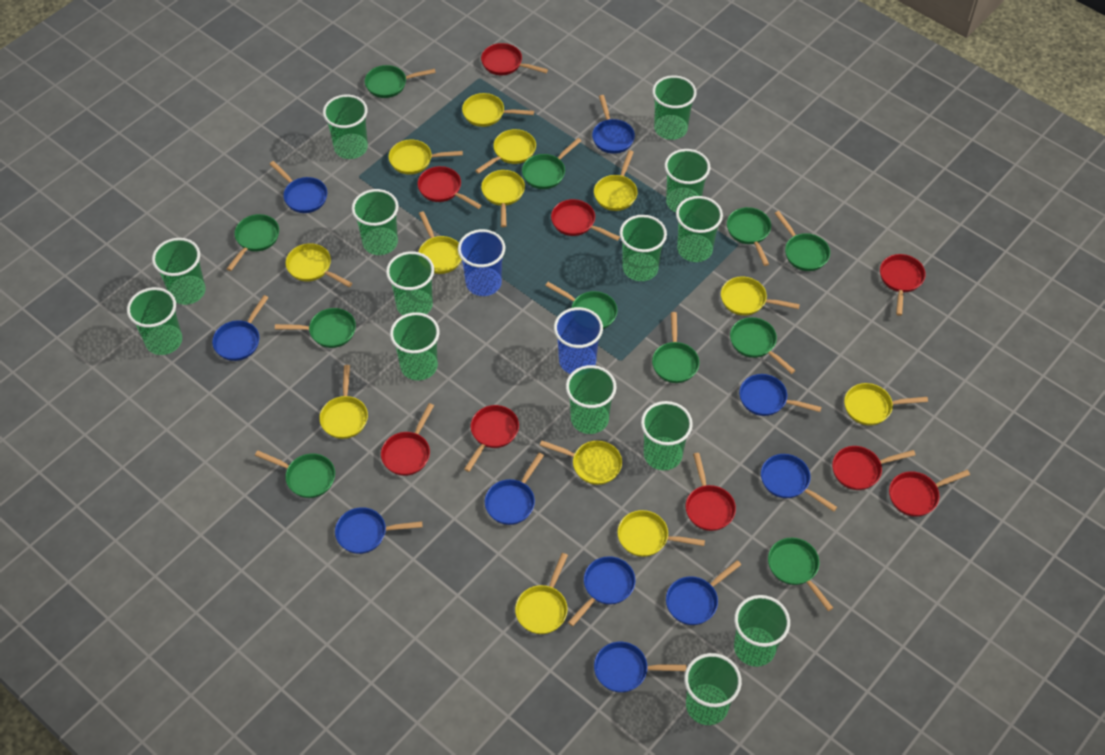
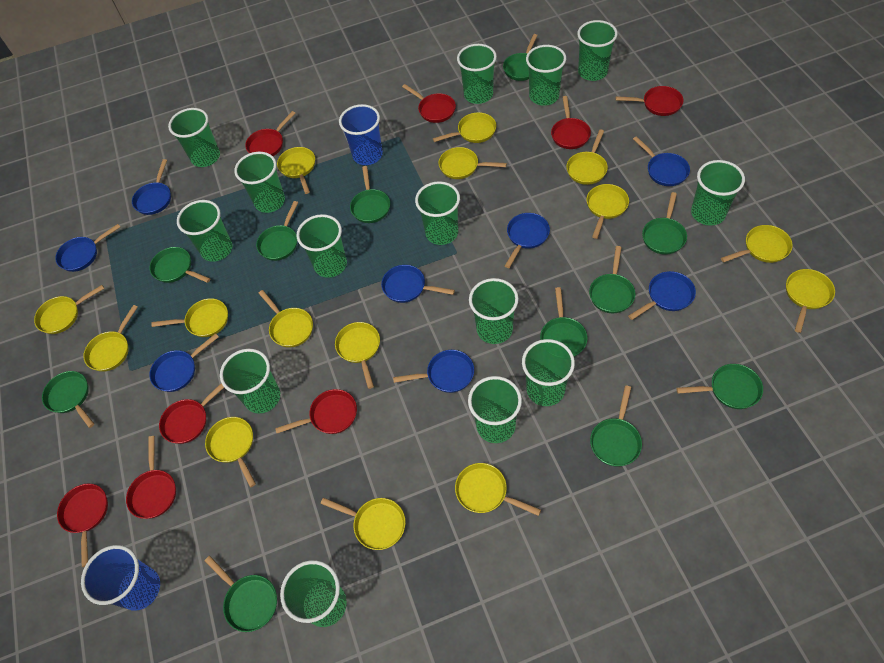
blue pan: [212,295,269,361] [270,161,327,213] [335,507,422,554] [485,453,544,525] [568,556,635,626] [592,95,635,154] [594,642,687,693] [666,560,741,625] [739,374,821,416] [761,454,837,512] = 10 -> [55,224,120,272] [132,159,171,215] [149,333,219,392] [381,265,455,303] [393,350,474,393] [505,213,550,268] [628,271,696,320] [633,136,690,186] = 8
red pan: [381,403,434,476] [417,166,482,209] [464,405,519,472] [481,43,548,75] [551,199,620,241] [686,453,736,531] [832,446,916,490] [880,254,926,316] [889,470,970,517] = 9 -> [57,483,108,567] [126,436,176,519] [159,383,224,444] [245,111,296,156] [275,389,357,434] [402,84,456,123] [551,96,591,149] [616,86,684,116] = 8
yellow pan: [285,243,352,287] [319,365,368,439] [388,139,463,175] [418,211,462,274] [462,93,534,127] [475,129,536,174] [481,170,525,227] [515,553,568,634] [540,441,622,485] [594,150,638,211] [617,510,705,557] [721,277,800,316] [844,383,928,426] = 13 -> [34,285,104,334] [83,305,138,372] [151,298,228,337] [205,417,256,487] [258,290,313,348] [277,147,315,194] [321,498,406,550] [335,322,380,389] [433,112,496,143] [438,147,507,179] [455,463,541,516] [566,129,608,185] [587,184,629,239] [721,225,793,263] [786,269,835,333] = 15

